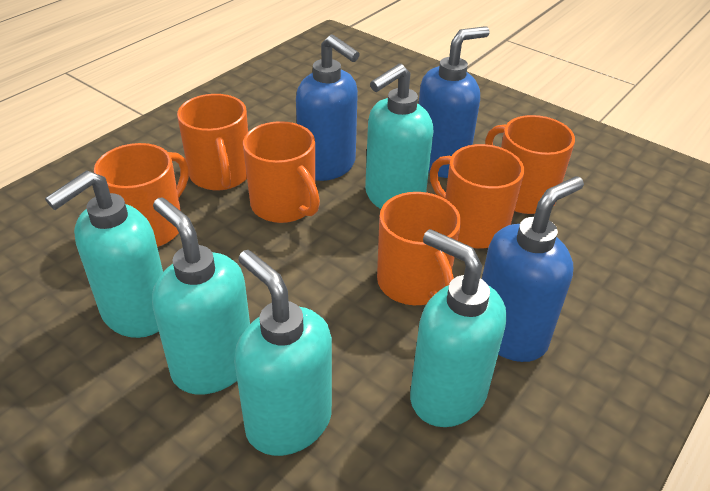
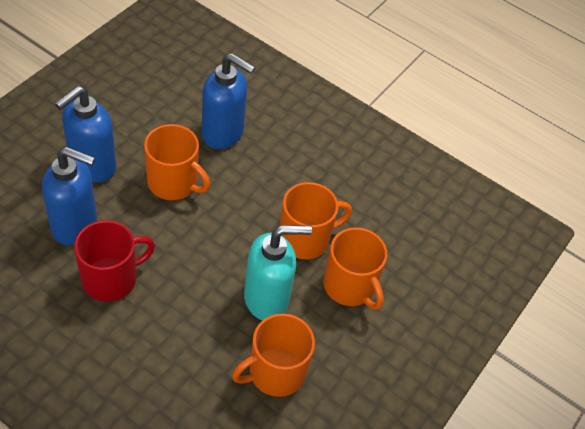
orange mug: [94,143,189,247] [177,94,248,191] [243,121,320,223] [377,192,461,305] [430,144,524,249] [485,115,575,214] = 6 -> [144,124,210,200] [232,314,315,397] [280,182,352,259] [323,227,387,310] = 4
red mug: none = 0 -> [74,220,155,302] = 1
turquoise soap dispenser: [45,170,163,338] [152,197,250,395] [234,250,332,456] [365,64,434,209] [410,229,506,427] = 5 -> [244,225,312,320] = 1

